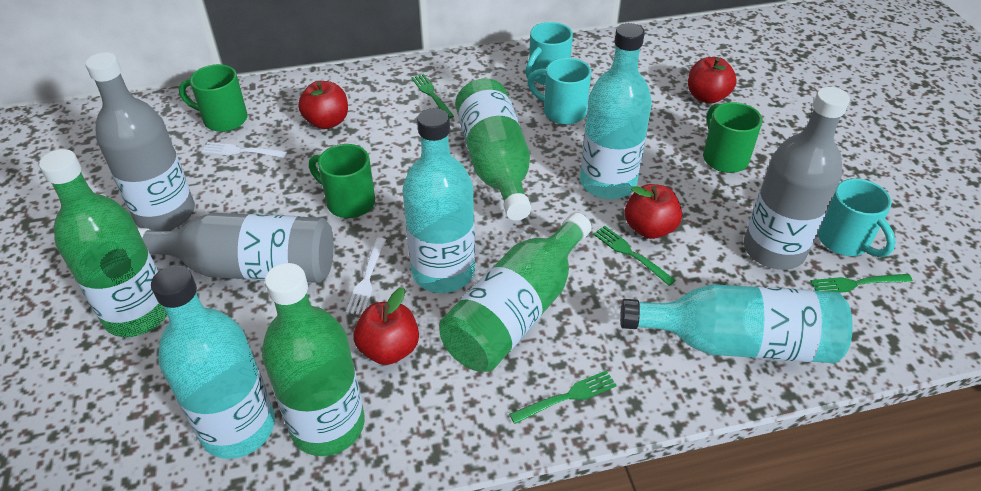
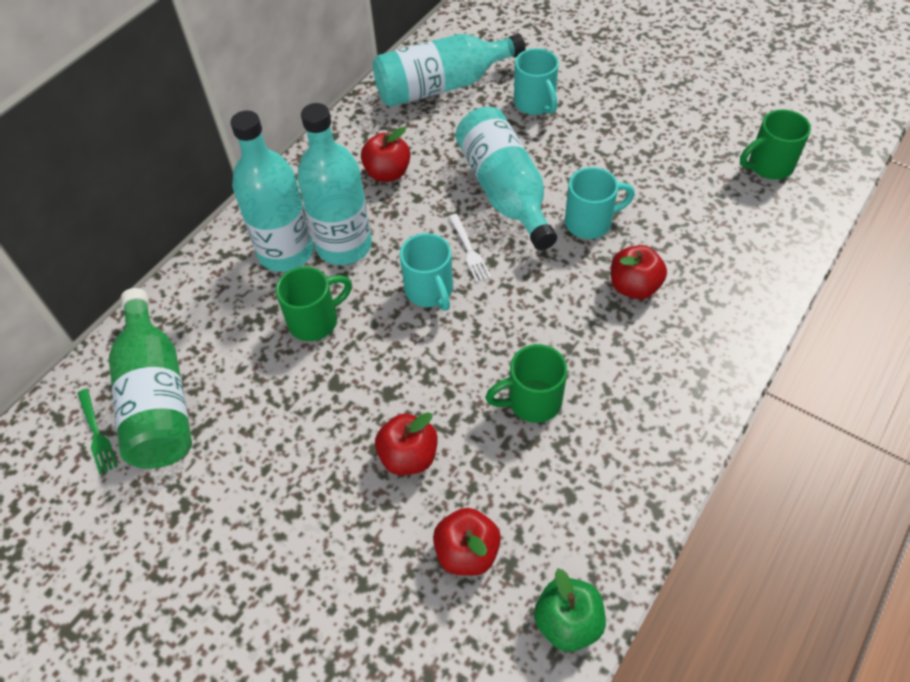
green apple: none = 0 -> [534,568,606,652] = 1
green bottle: [39,149,167,337] [262,263,365,456] [439,212,591,372] [455,78,531,221] = 4 -> [109,288,192,469] = 1
green fork: [411,74,454,119] [509,370,617,424] [593,226,676,286] [810,274,913,293] = 4 -> [77,389,118,474] = 1
grey bottle: [85,52,195,231] [138,213,334,283] [744,87,850,270] = 3 -> none = 0
white fork: [202,142,287,158] [346,238,386,315] = 2 -> [449,214,491,282] = 1

